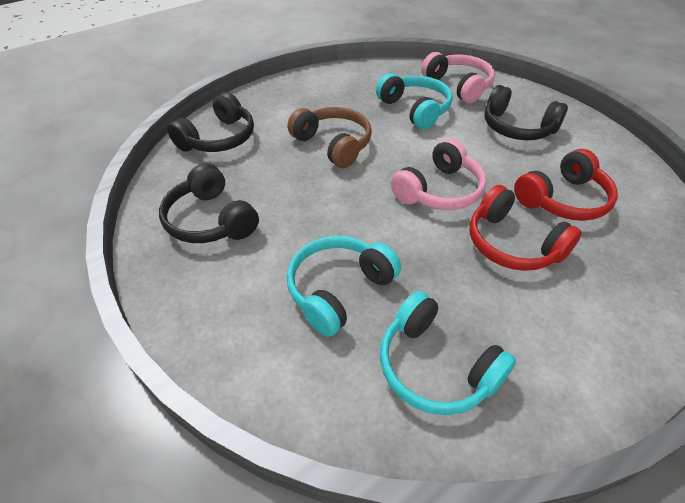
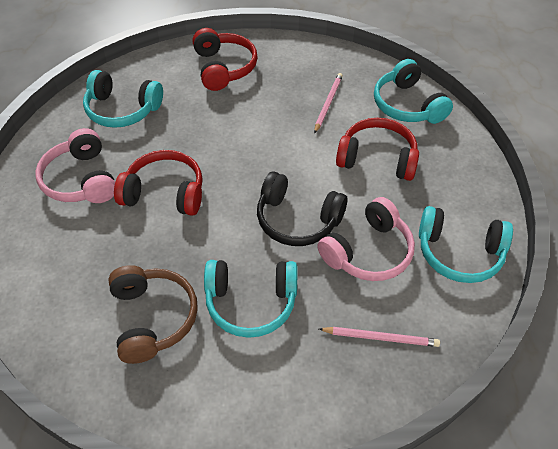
black headphones: [159,163,259,243] [167,92,254,152] [484,85,568,140] = 3 -> [257,171,347,246] = 1
pink pencil: none = 0 -> [314,73,343,134] [319,327,440,347] = 2
red headphones: [470,185,582,271] [514,149,618,221] = 2 -> [114,150,203,216] [193,28,258,91] [336,118,419,181] = 3
turquoise headphones: [287,236,401,337] [376,73,453,129] [380,291,516,415] = 3 -> [83,70,163,128] [204,260,297,338] [374,59,453,124] [419,206,513,283] = 4

